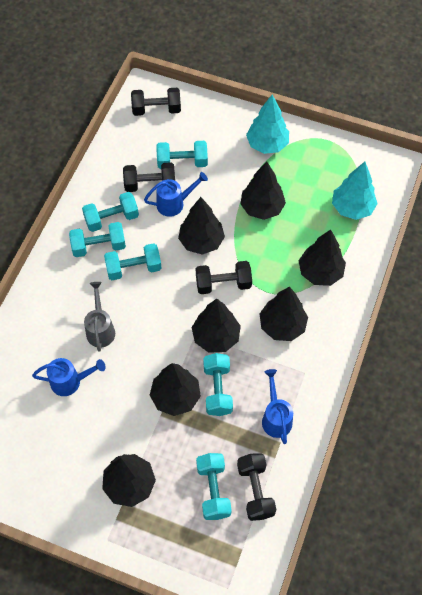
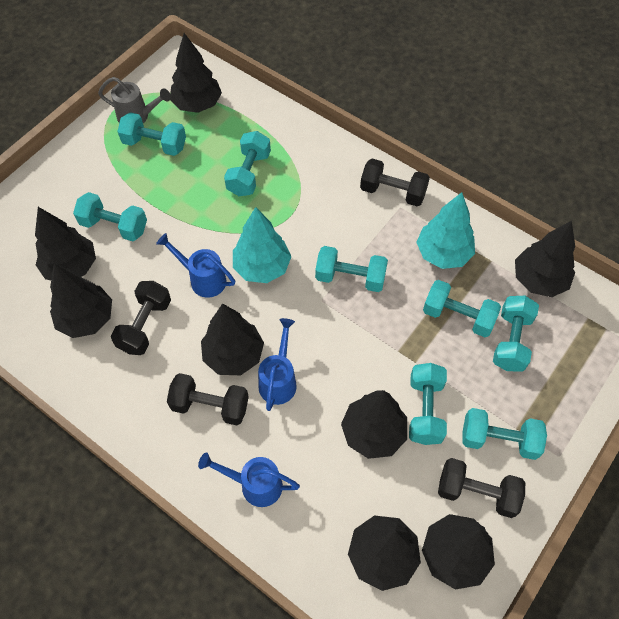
black tree: [102,454,156,507] [150,363,201,416] [178,197,225,255] [192,299,241,353] [240,161,286,220] [259,287,308,341] [299,230,346,286] = 7 -> [35,207,96,280] [50,263,112,338] [170,33,222,113] [201,303,264,375] [341,390,407,459] [348,515,421,591] [422,514,495,590] [515,221,575,297] = 8
turquoise dumbbell: [69,222,126,257] [82,192,139,232] [104,243,162,280] [156,141,208,169] [196,453,232,520] [203,353,233,416] = 6 -> [73,192,147,241] [117,112,186,156] [224,131,271,196] [315,246,388,292] [409,363,447,445] [423,280,501,337] [462,408,547,460] [493,296,539,372] = 8

